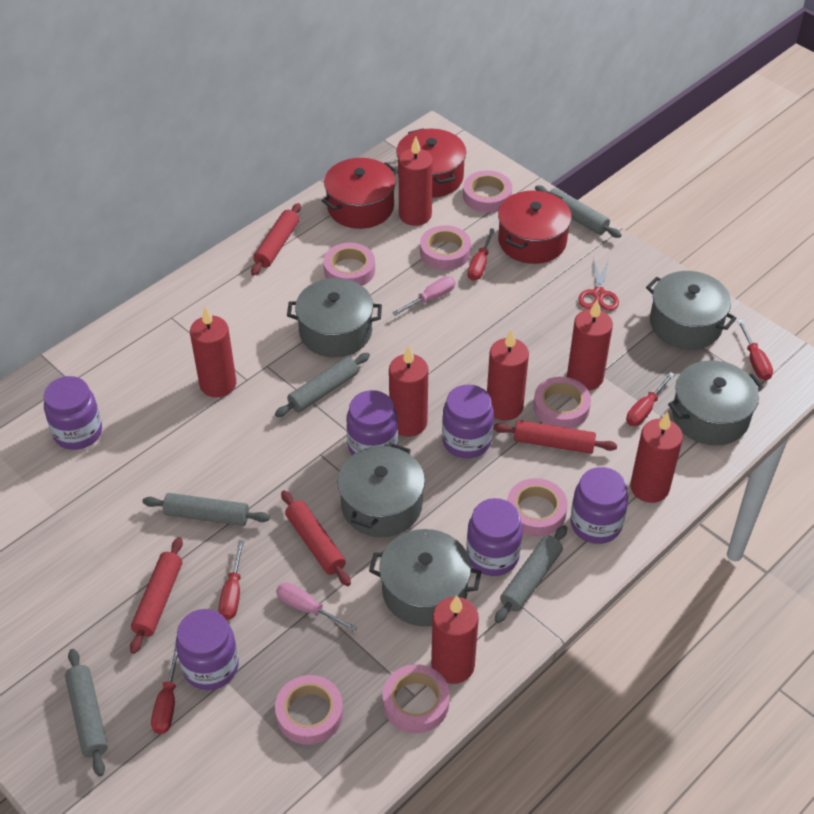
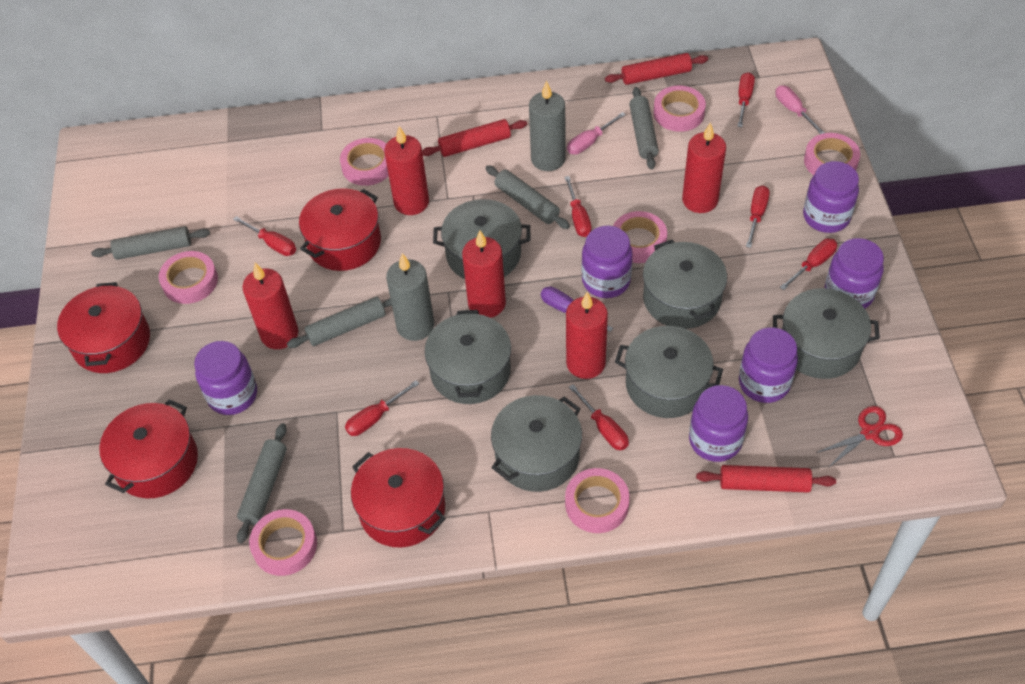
grey candle: none = 0 -> [386,253,434,341] [529,81,566,171] = 2
grey pot: [287,278,382,358] [337,443,425,537] [369,529,482,627] [646,271,737,349] [668,360,764,446] = 5 -> [424,310,511,404] [433,199,530,279] [491,395,582,492] [615,326,723,418] [643,240,727,329] [773,288,880,379] = 6
purple screwdriver: none = 0 -> [541,287,613,332] = 1
red candle: [190,306,236,397] [389,346,428,437] [399,137,433,226] [431,595,479,684] [487,329,529,420] [567,300,613,391] [630,412,683,503] = 7 -> [242,263,298,349] [384,126,429,215] [462,230,506,318] [566,292,608,379] [682,122,726,213] = 5
red pot: [322,158,397,229] [396,128,466,198] [498,190,572,264] = 3 -> [57,282,150,373] [99,399,198,498] [299,188,381,271] [351,448,445,548] = 4
red rolling pin: [130,537,183,654] [251,203,301,276] [281,490,351,586] [493,420,617,454] = 4 -> [422,119,527,157] [605,53,708,85] [696,465,836,493] = 3
red screwdriver: [151,645,178,734] [219,540,244,620] [467,228,495,281] [626,372,675,426] [737,320,773,380] = 5 -> [233,216,296,256] [345,380,419,436] [565,176,591,237] [569,384,629,450] [737,72,755,127] [746,185,770,248] [780,239,837,290] = 7

